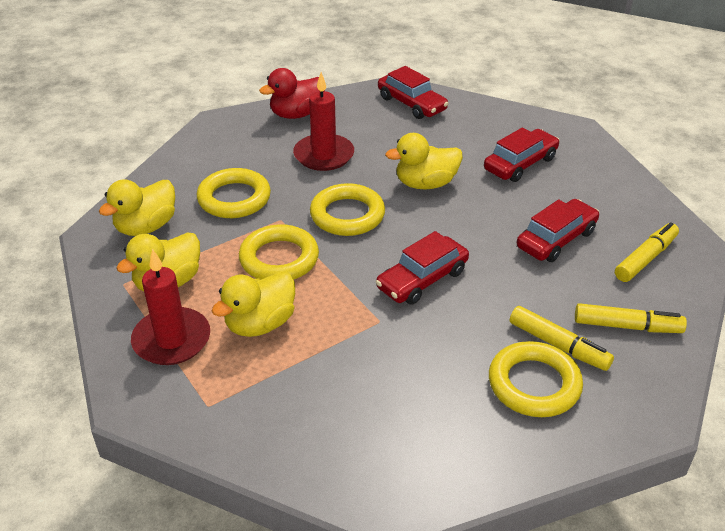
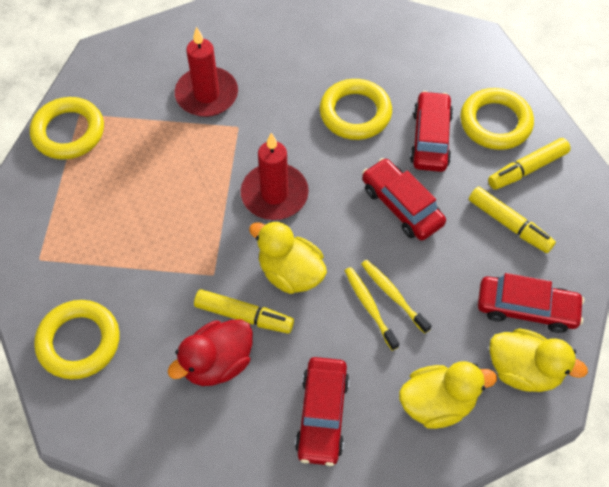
yellow duck: [99,179,175,236] [117,232,200,291] [212,272,295,337] [385,133,463,190] = 4 -> [249,220,327,294] [399,361,497,429] [489,328,588,392] = 3
yellow toothbrush: none = 0 -> [345,267,399,351] [361,260,432,334] = 2

